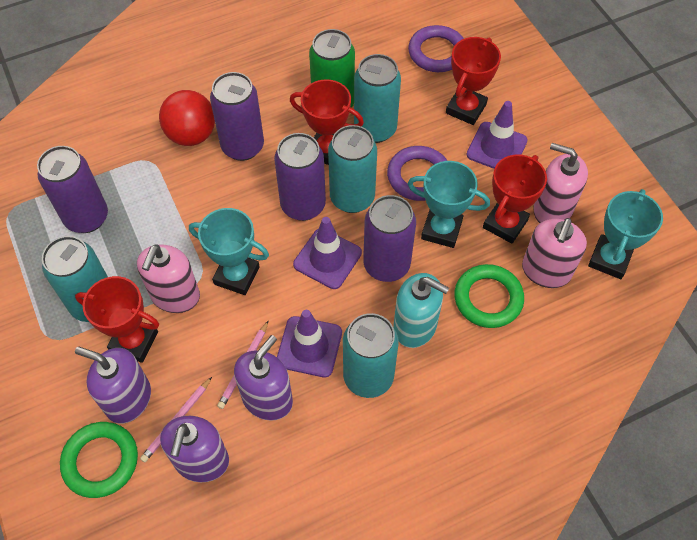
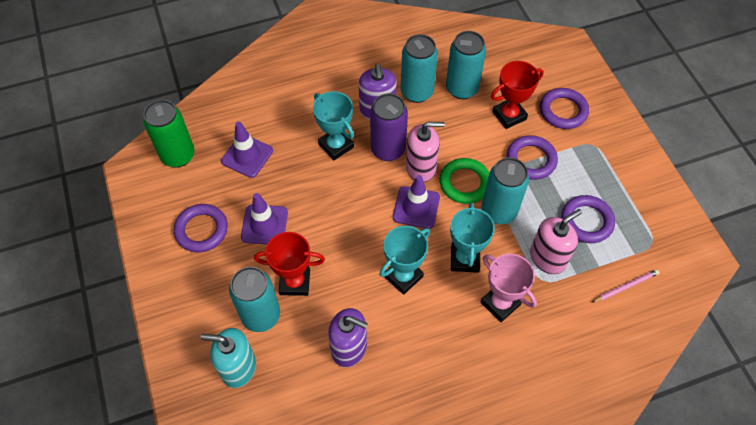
green ring: [60,422,138,498] [454,264,524,328] = 2 -> [440,158,489,204] = 1
pink pencil: [140,377,212,462] [217,320,269,409] = 2 -> [592,269,659,302] = 1
pink soap dispenser: [137,244,200,313] [522,218,587,288] [533,143,588,223] = 3 -> [406,122,445,182] [530,209,582,274] = 2
pink trophy: none = 0 -> [481,254,537,322] = 1
purple can: [37,146,108,233] [210,72,264,161] [274,133,326,221] [363,195,416,282] = 4 -> [370,93,408,161] = 1
purple ring: [387,146,447,201] [408,25,464,72] = 2 -> [174,204,228,253] [507,135,558,180] [540,88,589,129] [561,195,615,243] = 4
purple soap dispenser: [75,347,151,424] [160,416,229,482] [234,335,293,421] = 3 -> [328,308,368,367] [359,63,397,119] = 2
red ball: [159,90,215,146] = 1 -> none = 0
red trophy: [75,276,159,363] [290,79,364,165] [446,37,501,125] [483,154,547,243] = 4 -> [254,232,325,296] [491,61,544,129] = 2

